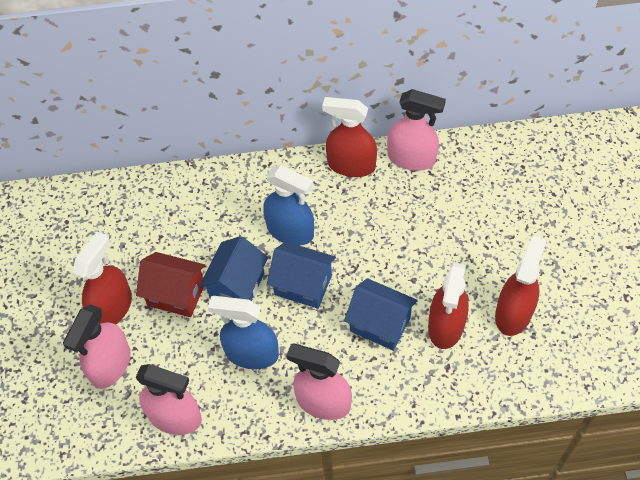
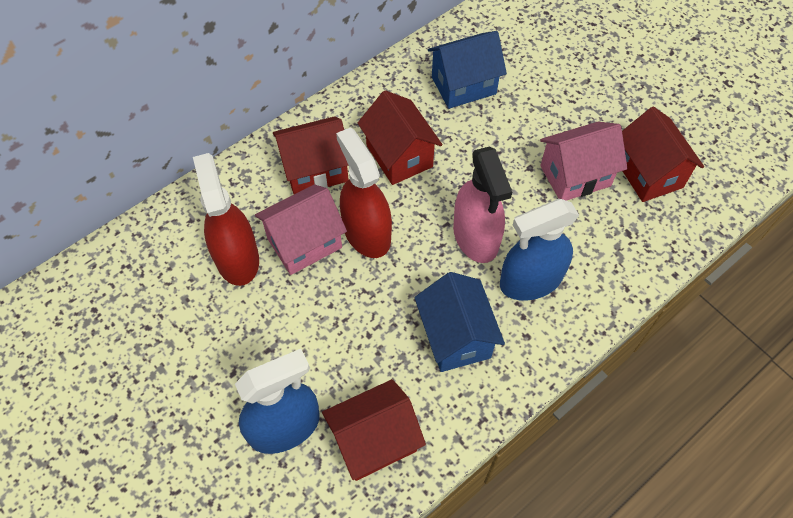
blue house: [199,236,268,301] [267,242,336,309] [344,278,418,351] = 3 -> [414,272,505,372] [427,31,507,109] = 2
pink house: none = 0 -> [255,184,347,275] [540,122,627,201] = 2
pink spray bottle: [63,304,131,389] [136,364,202,435] [286,343,352,420] [387,89,446,171] = 4 -> [453,147,512,263] = 1
red house: [136,252,206,317] = 1 -> [273,116,349,194] [322,379,426,481] [358,90,442,185] [622,107,704,202] = 4
red spray bottle: [72,232,132,324] [322,97,377,177] [428,262,469,349] [495,235,546,336] = 4 -> [193,153,259,286] [336,127,392,258] = 2

